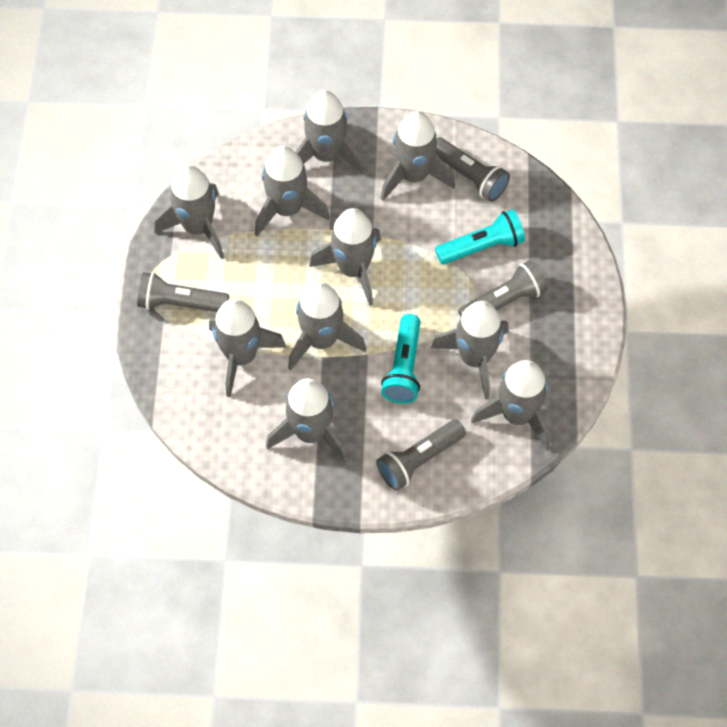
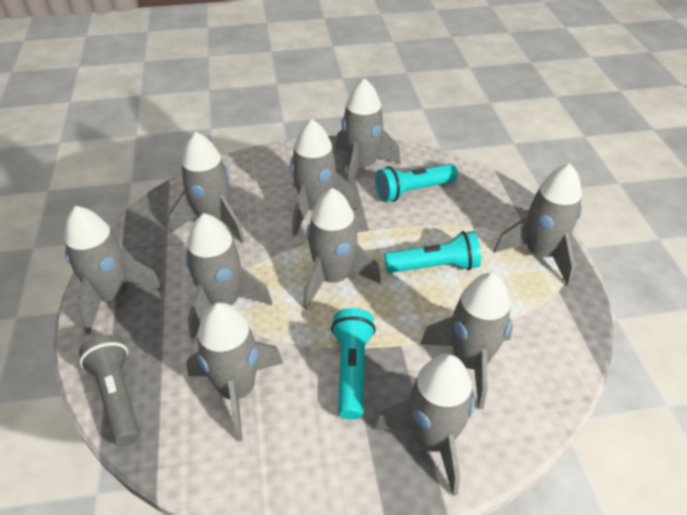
grey flashlight: [137,272,229,312] [376,419,466,491] [436,137,510,202] [458,260,547,317] = 4 -> [79,334,140,446] = 1
turquoise flashlight: [381,314,421,403] [435,209,525,264] = 2 -> [331,308,376,420] [375,164,458,202] [384,231,481,273] = 3

